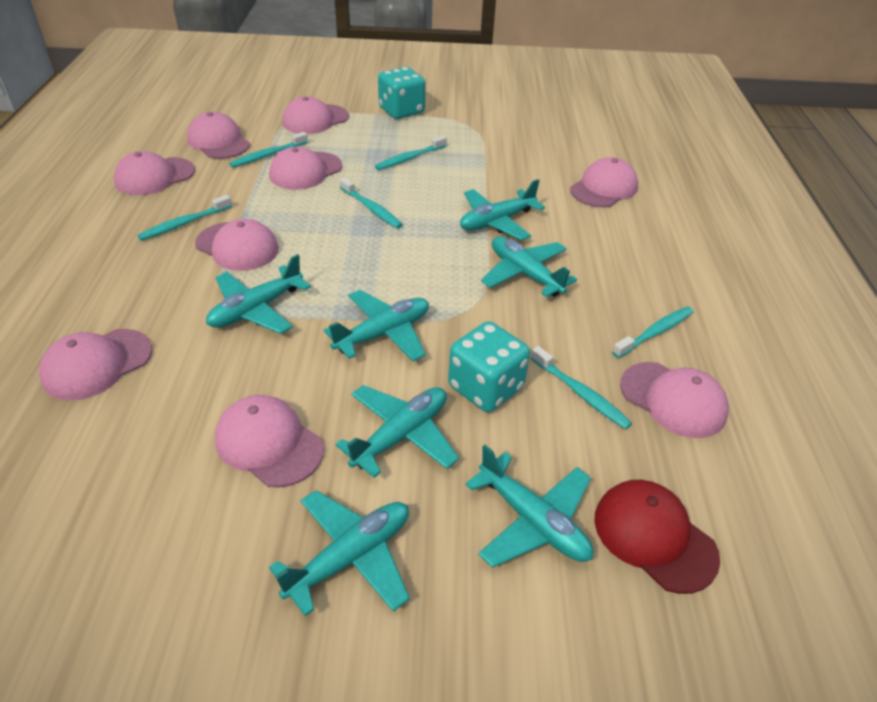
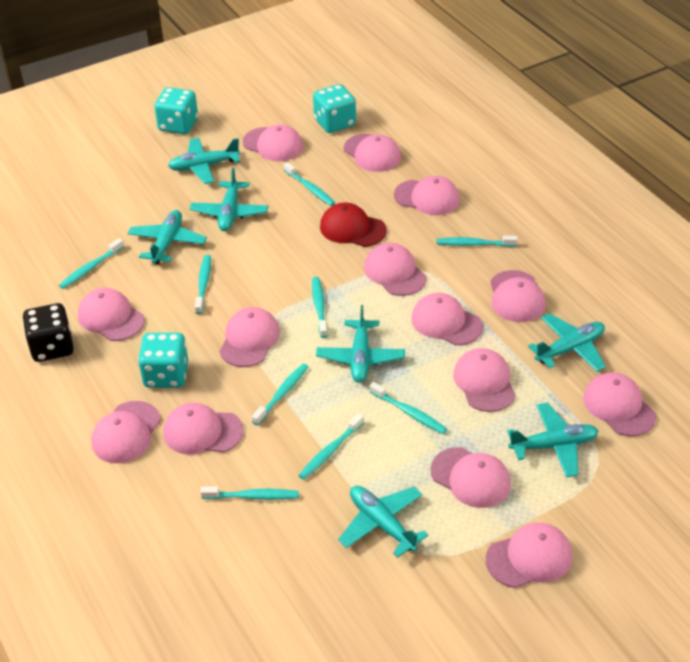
black dice: none = 0 -> [23,303,74,362] = 1
pink cap: [39,329,152,400] [114,151,195,195] [187,112,250,159] [195,219,279,271] [215,395,324,488] [269,146,342,190] [282,96,349,134] [570,157,638,207] [620,362,729,438] = 9 -> [78,288,145,341] [91,401,161,463] [163,403,243,455] [219,307,280,367] [243,125,303,161] [344,134,401,172] [364,243,426,296] [394,176,460,215] [411,293,483,345] [431,447,511,508] [453,348,516,412] [486,523,572,588] [490,270,546,322] [583,372,656,436] = 14
turquoise dice: [378,67,425,119] [448,321,530,412] = 2 -> [138,333,188,388] [154,87,198,134] [313,84,356,133] = 3
turquoise toothbrush: [137,195,232,241] [229,132,308,168] [340,177,403,228] [375,135,447,170] [531,346,632,429] [612,306,693,358] = 6 -> [59,238,124,289] [195,255,211,314] [200,487,299,500] [252,363,309,425] [283,162,335,206] [298,413,364,480] [312,277,328,338] [369,382,447,434] [437,236,518,247] = 9

